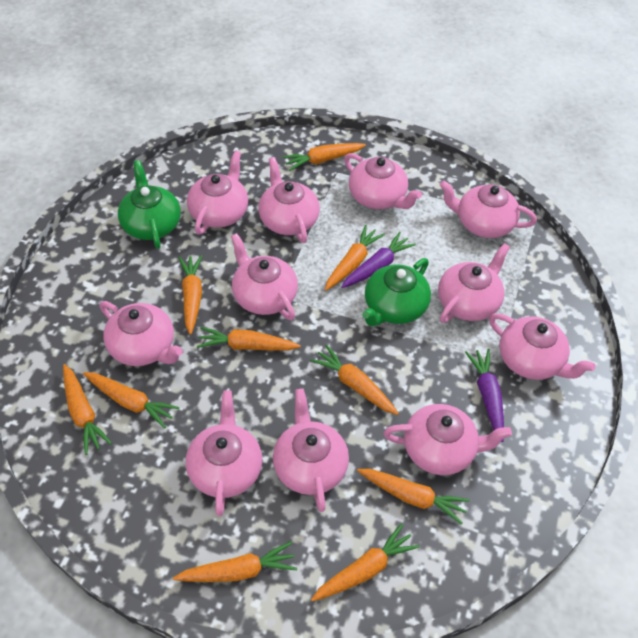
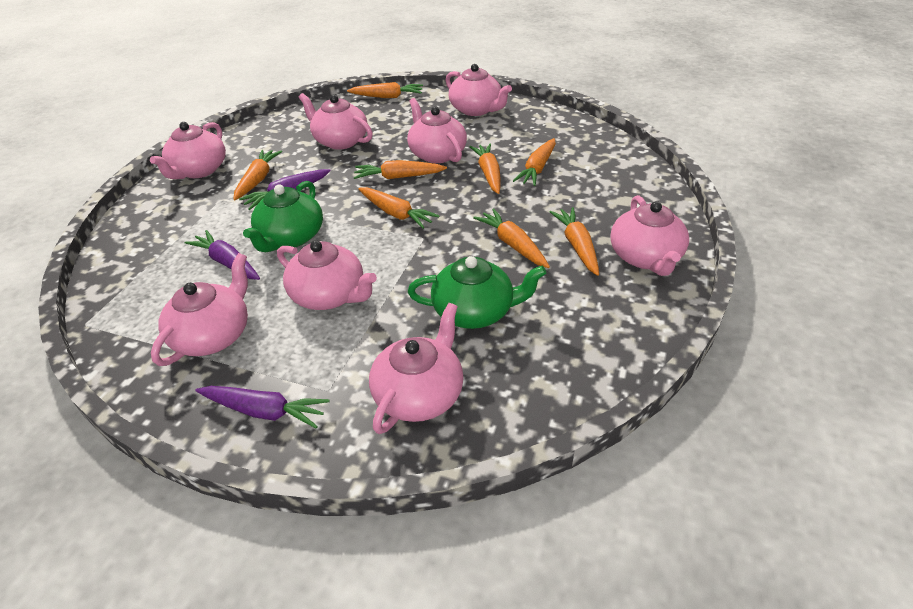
orange carrot: [63,364,112,455] [83,372,179,429] [173,542,297,582] [178,255,202,335] [197,327,301,351] [282,143,366,171] [310,345,399,415] [311,523,420,602] [325,225,385,290] [357,469,470,525] = 10 -> [233,150,282,200] [347,82,423,98] [354,160,447,179] [358,187,439,229] [469,144,501,194] [473,208,550,268] [513,138,556,186] [549,207,599,276] = 8
pink teapot: [100,301,183,366] [186,390,263,516] [187,150,248,235] [231,233,298,320] [258,157,320,243] [273,388,349,512] [344,153,422,209] [383,404,512,475] [438,243,510,323] [439,180,537,238] [489,314,596,380] = 11 -> [150,122,226,179] [151,253,248,366] [277,240,377,310] [299,93,373,149] [369,303,464,434] [407,98,467,163] [445,64,512,116] [610,195,689,276] = 8
purple carrot: [341,232,416,288] [465,349,504,442] = 2 -> [185,230,260,280] [195,386,329,428] [239,169,331,210] = 3

